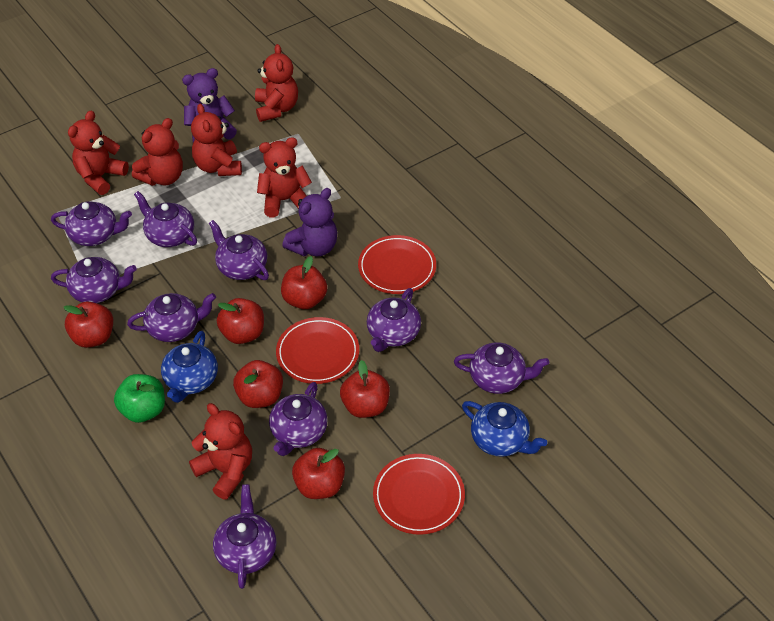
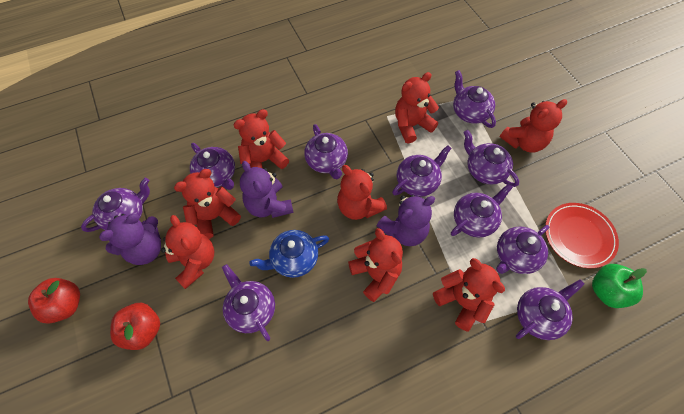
blue teapot: [161,331,218,403] [462,401,547,457] = 2 -> [250,230,329,278] = 1
purple teapot: [51,201,132,246] [51,257,137,303] [127,293,216,342] [134,191,197,247] [209,220,269,280] [213,484,276,589] [269,382,328,456] [367,288,421,352] [454,342,549,394] = 9 -> [81,178,150,232] [190,143,235,190] [222,264,275,341] [304,124,348,179] [392,145,452,197] [451,184,513,237] [453,70,496,128] [463,130,519,187] [496,225,549,274] [516,279,584,340] = 10
purple teddy bear: [182,68,237,143] [282,188,337,256] = 2 -> [99,214,161,265] [240,161,294,218] [377,195,435,246] = 3
red apple: [64,301,113,348] [217,298,264,344] [233,360,283,408] [281,256,327,309] [292,448,345,499] [340,360,390,418] = 6 -> [28,278,80,324] [110,303,160,350] = 2
red plate: [276,317,359,384] [358,235,436,294] [373,454,465,535] = 3 -> [545,203,619,268] = 1
red teddy bear: [68,111,129,195] [132,118,183,186] [189,403,252,500] [191,104,242,176] [255,44,298,122] [257,137,312,217] = 6 -> [161,215,214,289] [174,169,241,239] [234,109,289,169] [337,165,387,220] [348,228,403,302] [395,72,439,144] [433,258,505,331] [500,99,567,153] = 8

